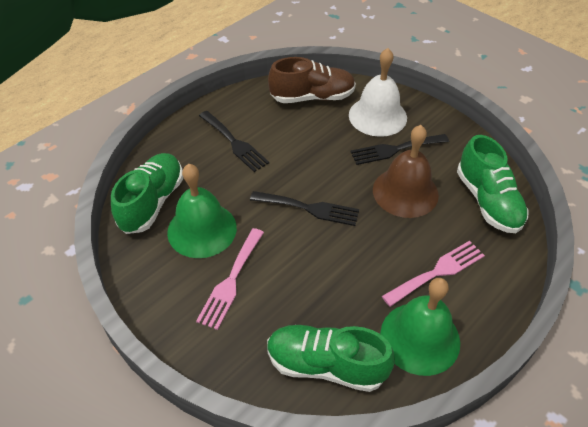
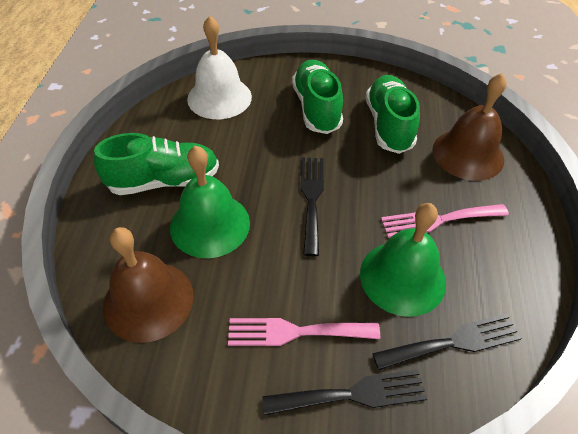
brown bell: [373,125,439,218] = 1 -> [103,227,194,343] [432,73,507,181] = 2
brown shoe: [268,57,356,103] = 1 -> none = 0

